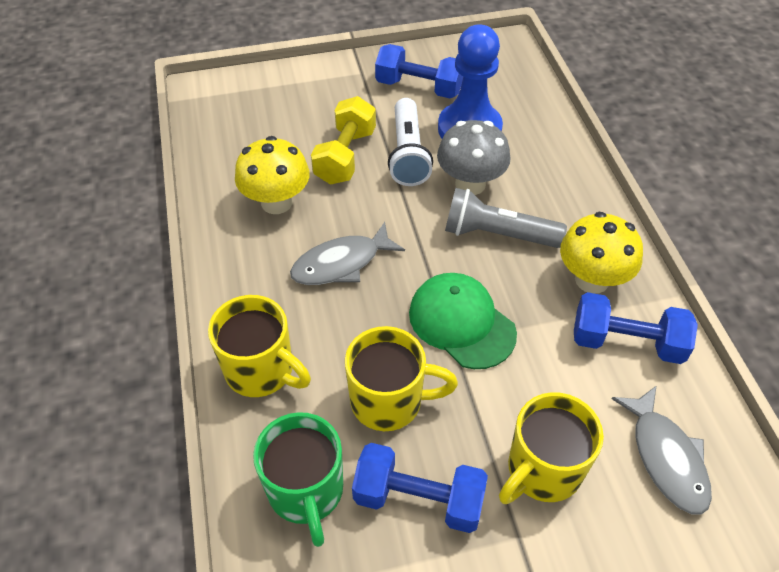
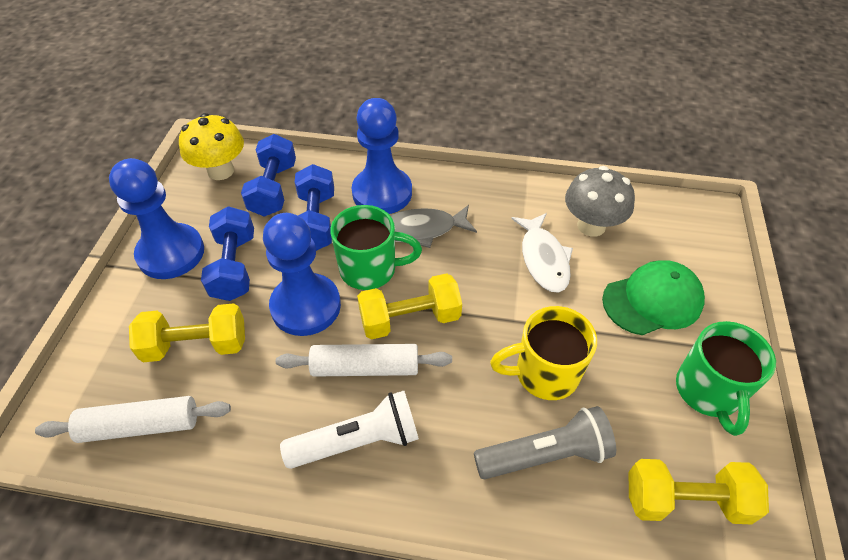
blue pawn: [438,25,503,139] = 1 -> [109,158,204,279] [263,213,341,336] [352,98,412,214] = 3
green mug: [253,412,343,547] = 1 -> [330,205,422,290] [676,321,776,436] = 2
grey fish: [290,222,405,285] [611,385,712,515] = 2 -> [390,205,477,248] = 1
white fish: none = 0 -> [511,213,573,293] = 1
white rolling pin: none = 0 -> [35,396,231,443] [276,344,452,377] = 2
yellow dumbbell: [311,96,376,185] = 1 -> [129,303,245,362] [357,273,462,339] [629,459,769,524] = 3
yellow mug: [208,295,311,397] [345,326,458,431] [499,392,604,504] = 3 -> [490,306,597,400] = 1
yellow mushroom: [235,136,310,214] [560,212,643,294] = 2 -> [179,113,244,180] = 1

